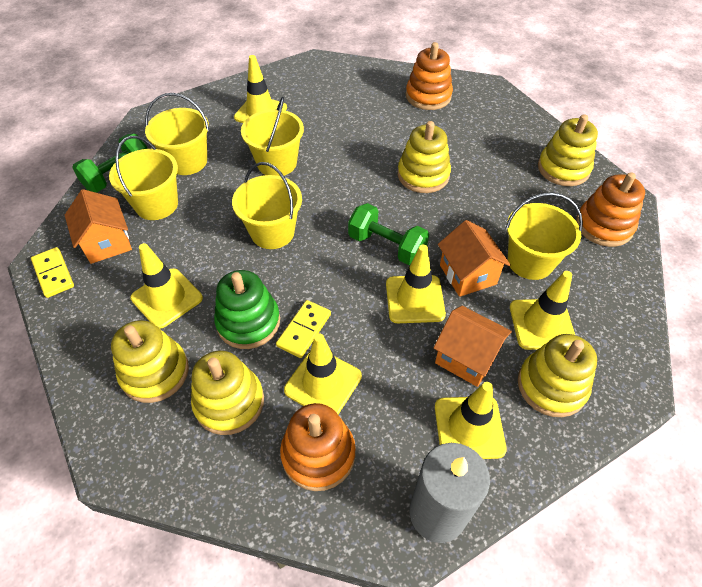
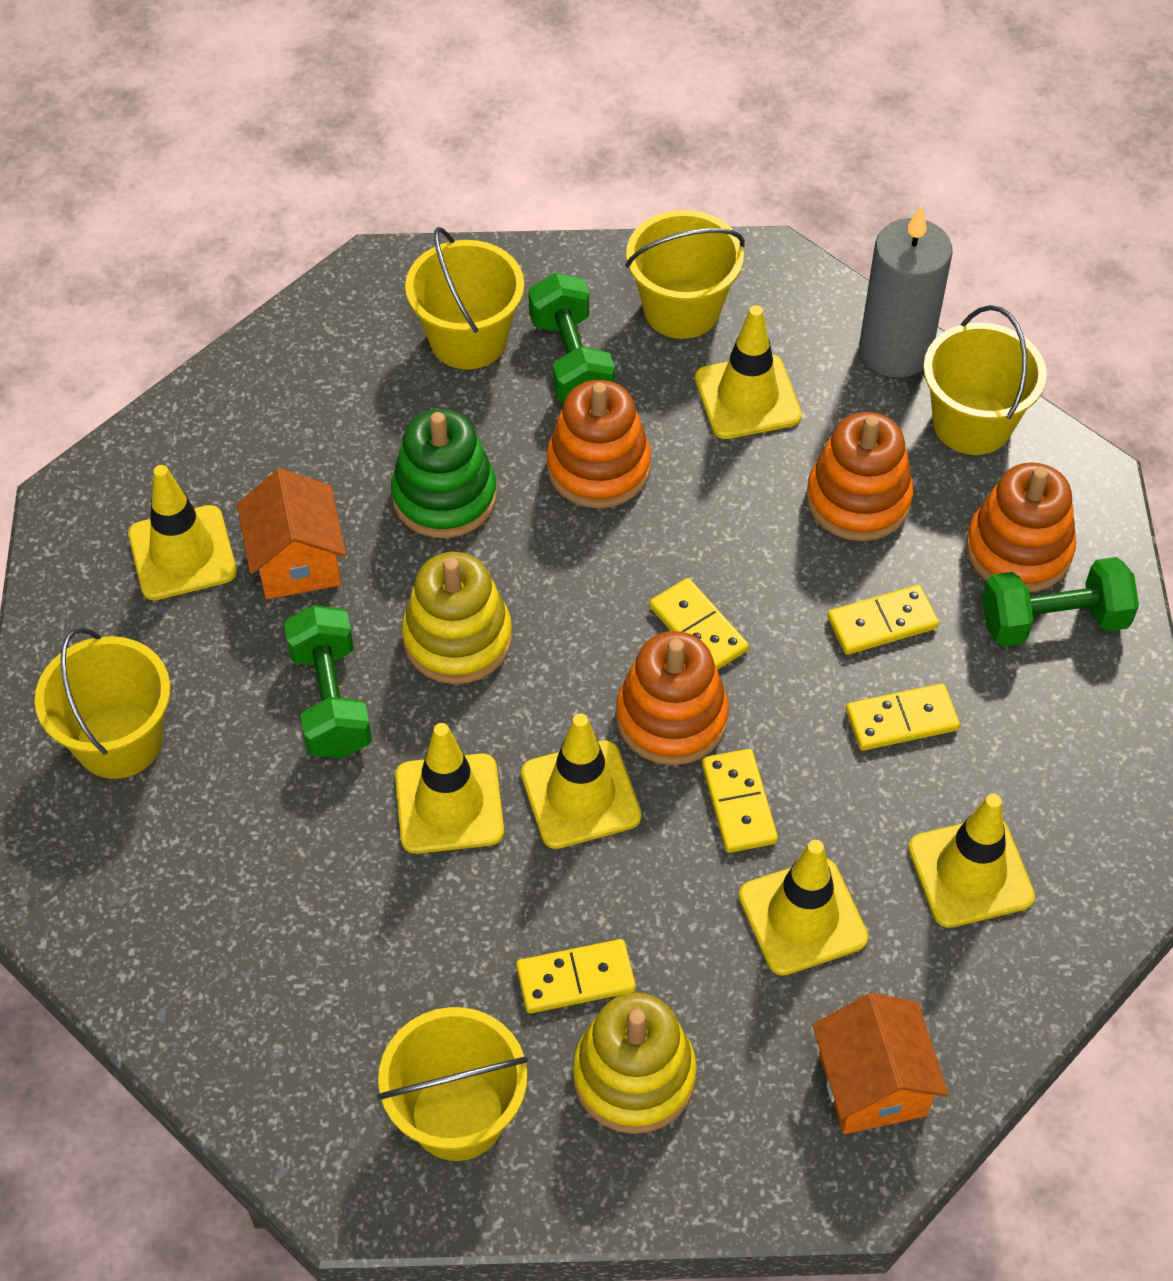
green dumbbell: [72,134,148,192] [348,203,429,265] = 2 -> [284,605,372,758] [528,273,615,403] [982,557,1139,647] = 3
orange house: [65,189,132,264] [433,306,512,387] [438,220,511,297] = 3 -> [237,468,346,599] [812,993,949,1134] = 2
orange stacking toy: [280,403,356,491] [406,42,453,110] [576,172,645,247] = 3 -> [546,380,651,508] [616,631,729,765] [806,412,914,541] [966,462,1076,592] = 4
yellow domino: [31,247,74,298] [276,300,331,358] = 2 -> [516,939,636,1014] [650,578,749,670] [702,749,778,853] [827,585,939,655] [846,683,960,751] = 5
yellow stacking toy: [111,320,189,403] [191,351,264,435] [398,121,451,193] [518,334,597,417] [538,114,598,186] = 5 -> [402,552,512,684] [573,993,697,1134] = 2

